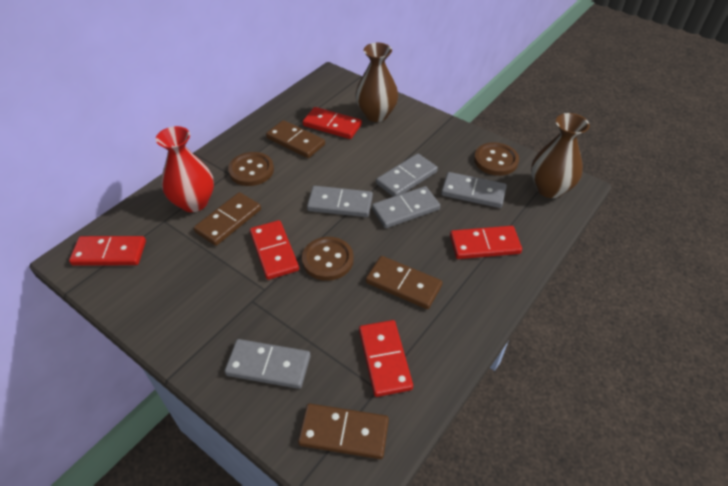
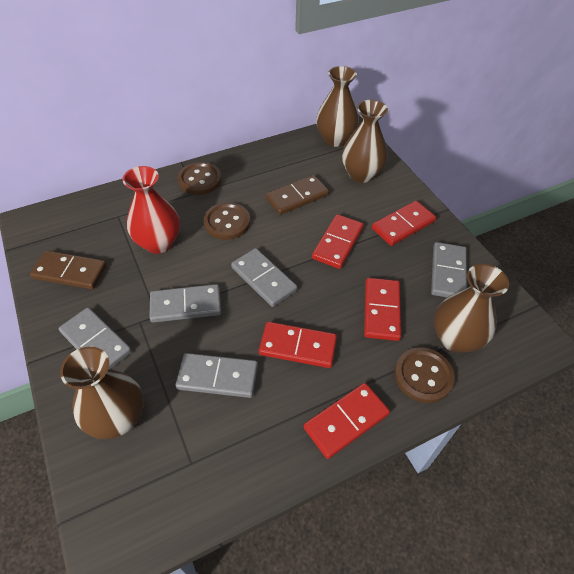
brown domino: [194,192,261,246] [266,120,325,158] [298,404,389,459] [366,256,443,309] = 4 -> [30,250,107,289] [266,175,329,215] = 2
brown vase: [355,43,398,122] [531,113,590,198] = 2 -> [60,346,144,439] [316,66,359,147] [342,100,388,183] [434,264,509,353] = 4

